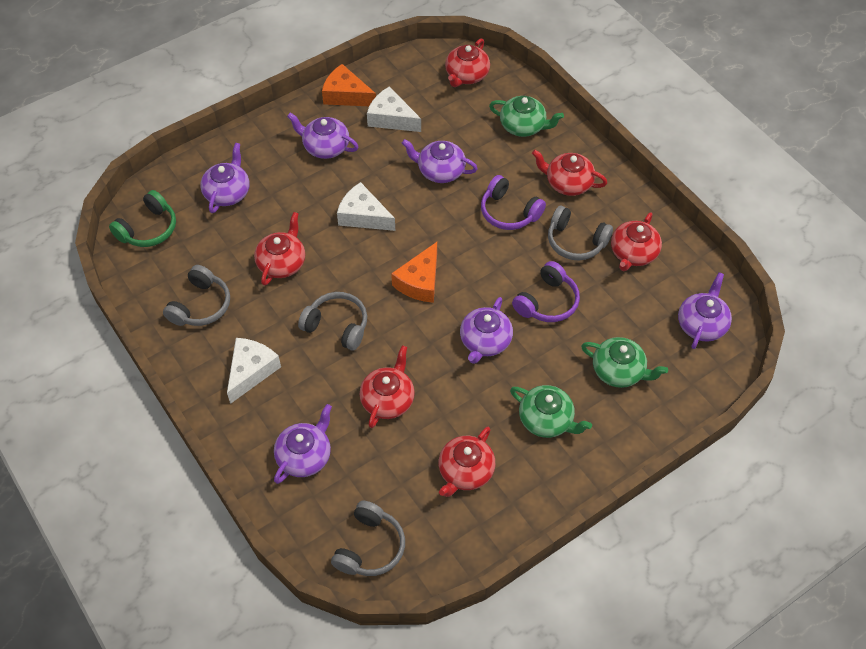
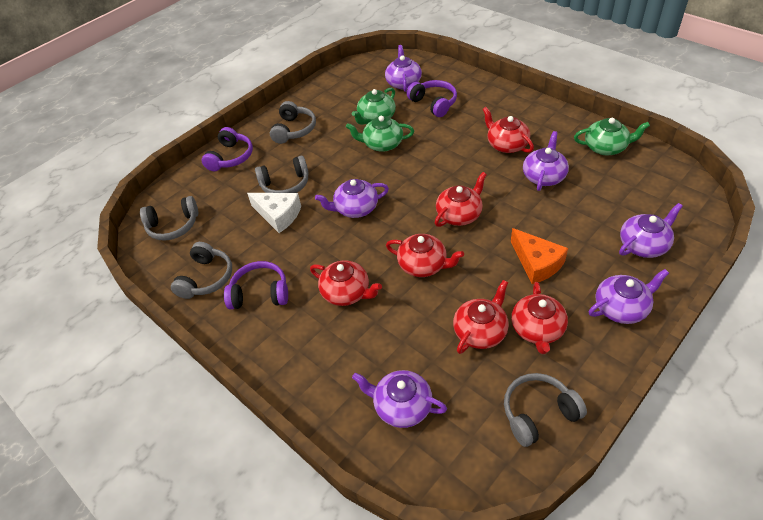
green headphones: [109,190,176,247] = 1 -> none = 0
grey headphones: [163,265,230,326] [298,292,367,351] [331,501,405,576] [548,205,613,260] = 4 -> [140,196,198,241] [171,242,232,299] [255,156,309,193] [270,101,316,144] [504,373,587,447] = 5
orange cheese: [322,64,376,106] [391,242,437,303] = 2 -> [511,228,568,284] = 1
purple headphones: [481,175,546,230] [512,261,580,322] = 2 -> [202,127,253,171] [224,261,288,309] [406,80,457,117] = 3
white cheese: [227,338,281,404] [337,182,395,231] [367,86,421,132] = 3 -> [247,193,301,233] = 1

